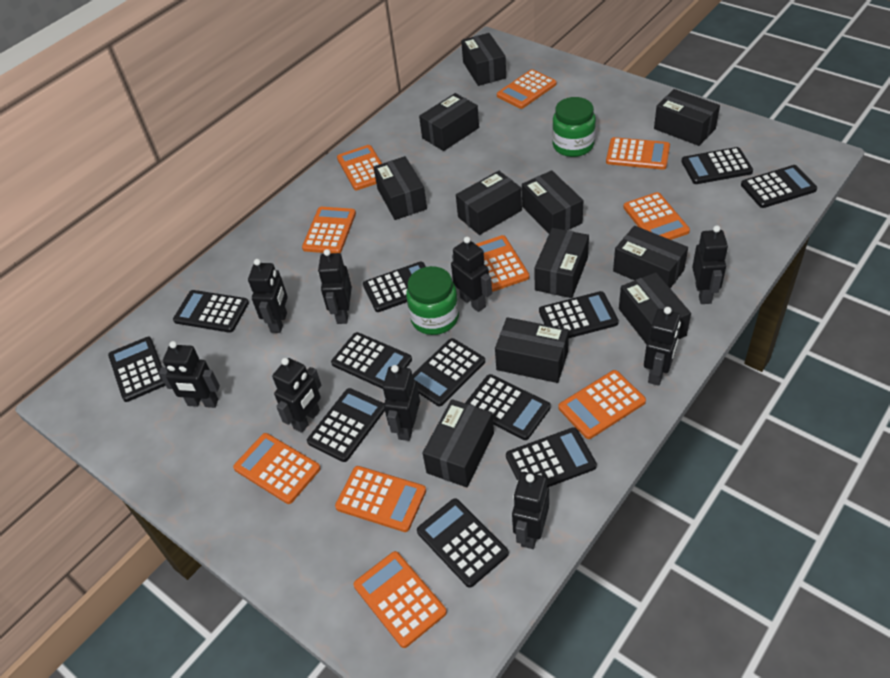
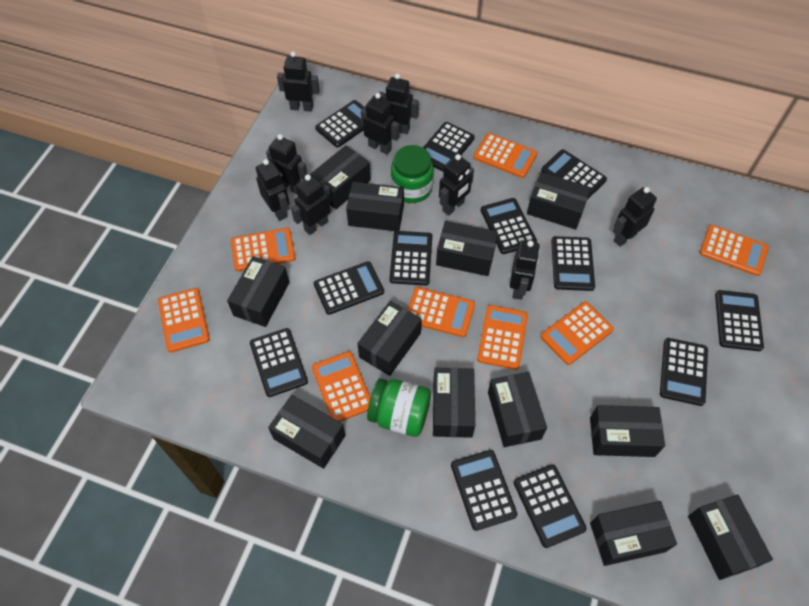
black box: [373,156,427,220] [419,93,479,151] [423,399,494,487] [456,171,522,235] [461,33,506,86] [495,317,569,383] [522,170,584,234] [534,228,589,298] [613,226,688,288] [619,272,691,344] [654,89,720,146] = 11 -> [227,256,290,327] [268,395,345,469] [310,145,371,209] [346,182,404,231] [357,301,422,376] [433,368,475,438] [436,221,498,276] [488,372,547,447] [527,172,591,230] [590,405,665,457] [590,501,677,566] [688,494,773,580] = 12
orange calculator: [233,433,321,504] [302,207,356,253] [335,466,426,532] [337,145,382,190] [353,551,447,648] [476,235,530,292] [497,69,557,109] [558,370,646,439] [606,137,670,170] [623,192,690,240] = 10 -> [158,288,210,353] [231,228,296,271] [312,351,371,422] [408,287,475,337] [473,133,537,178] [477,305,528,370] [541,302,614,365] [700,225,769,276] = 8

